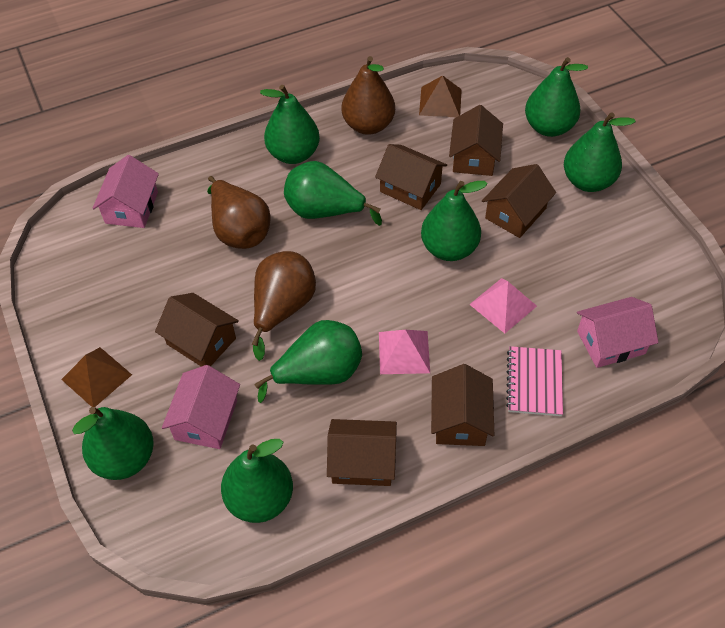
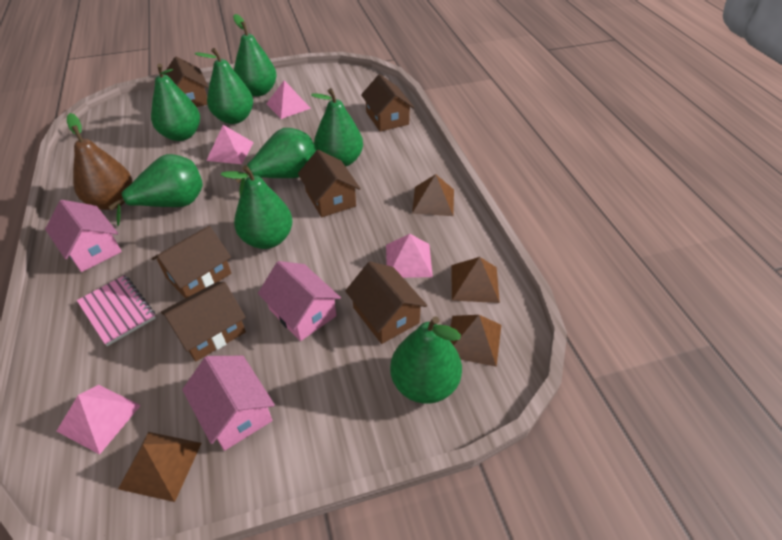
brown pear: [207,176,270,249] [252,251,316,361] [342,56,395,135] = 3 -> [67,113,132,210] = 1
brown pyramid: [61,347,132,407] [419,75,462,117] = 2 -> [118,432,201,502] [412,174,454,216] [450,315,501,367] [451,257,500,303] = 4
pink pyramid: [379,330,430,374] [469,278,537,333] = 2 -> [57,385,141,455] [206,125,254,164] [266,80,311,119] [386,234,433,278] = 4

